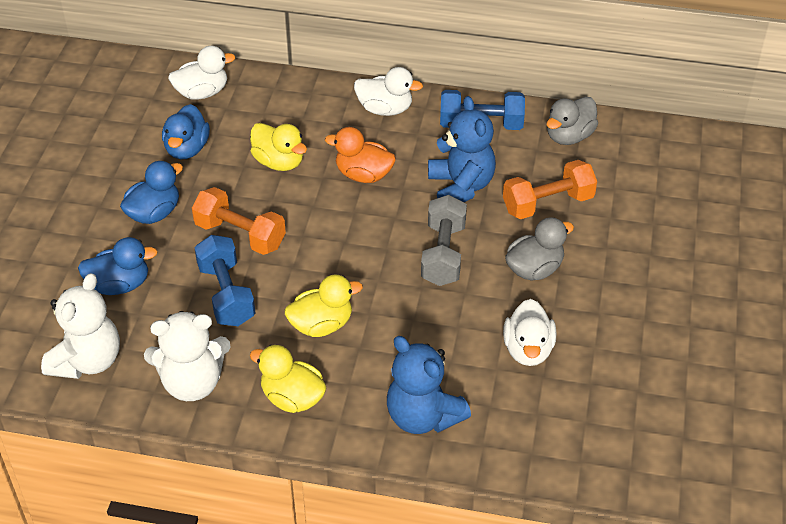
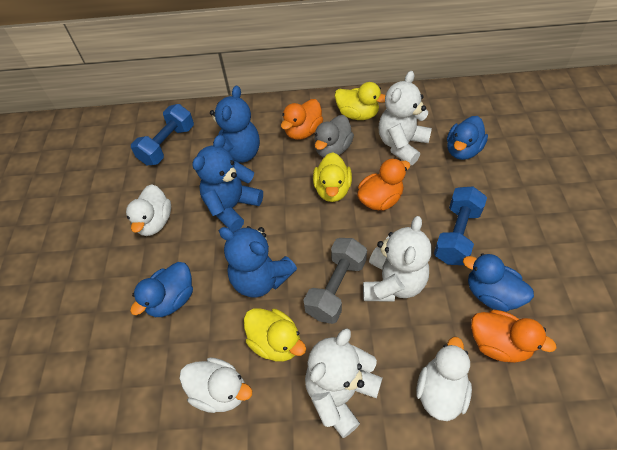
blue teddy bear: [387,336,471,434] [428,96,496,202] = 2 -> [192,135,263,232] [210,86,260,162] [219,226,297,298] = 3
grey duck: [505,217,574,281] [546,97,598,145] = 2 -> [314,115,354,157] = 1
orange duck: [325,127,396,183] = 1 -> [281,99,323,140] [357,158,410,210] [471,310,557,363] = 3
orange dumbbell: [192,187,286,255] [503,160,597,219] = 2 -> none = 0
white teddy bear: [41,273,120,379] [144,311,231,401] = 2 -> [305,328,382,438] [363,216,431,302] [379,71,432,165] = 3

